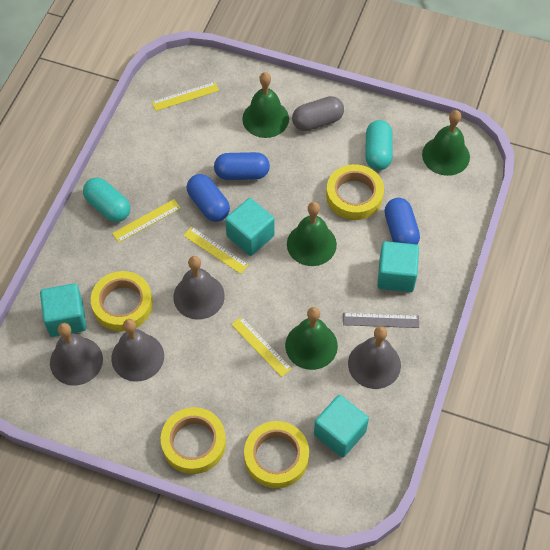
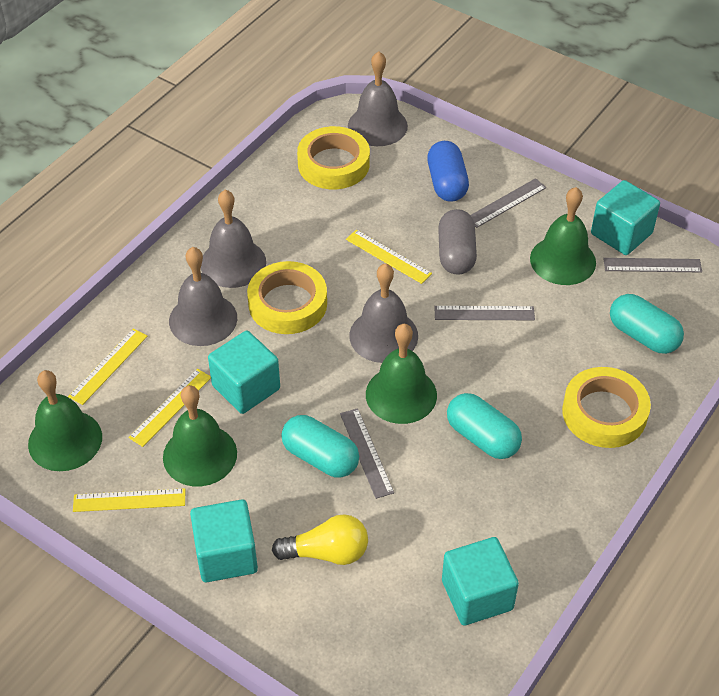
blue capsule: [187,174,230,222] [214,152,270,180] [384,198,420,244] = 3 -> [427,141,469,201] = 1
grey ruler: [343,313,419,328] = 1 -> [340,408,394,499] [434,306,535,320] [470,178,546,228] [603,258,702,272] = 4
turquoise capsule: [83,178,130,222] [365,120,393,170] = 2 -> [281,415,359,478] [447,393,522,459] [610,294,684,354] = 3
yellow light bulb: none = 0 -> [272,514,368,565] = 1
yellow tape: [91,271,153,332] [161,407,226,474] [244,421,309,488] [326,164,384,220] = 4 -> [247,261,327,334] [297,126,370,189] [562,367,651,448] = 3

